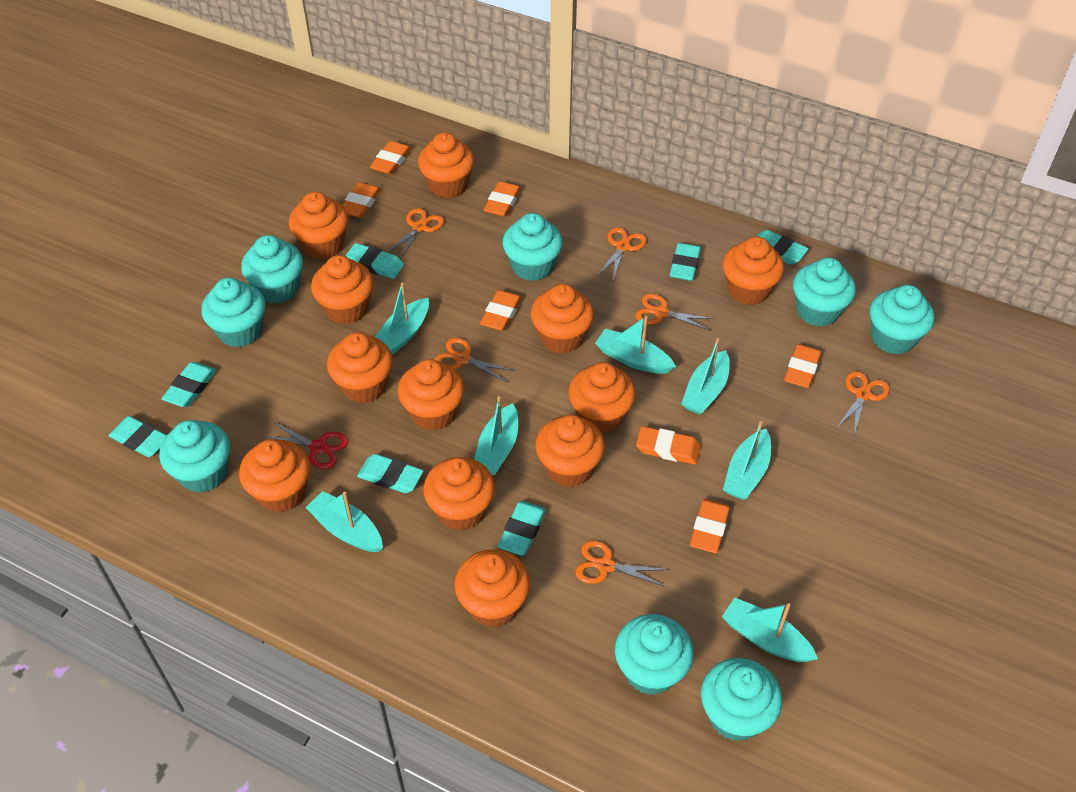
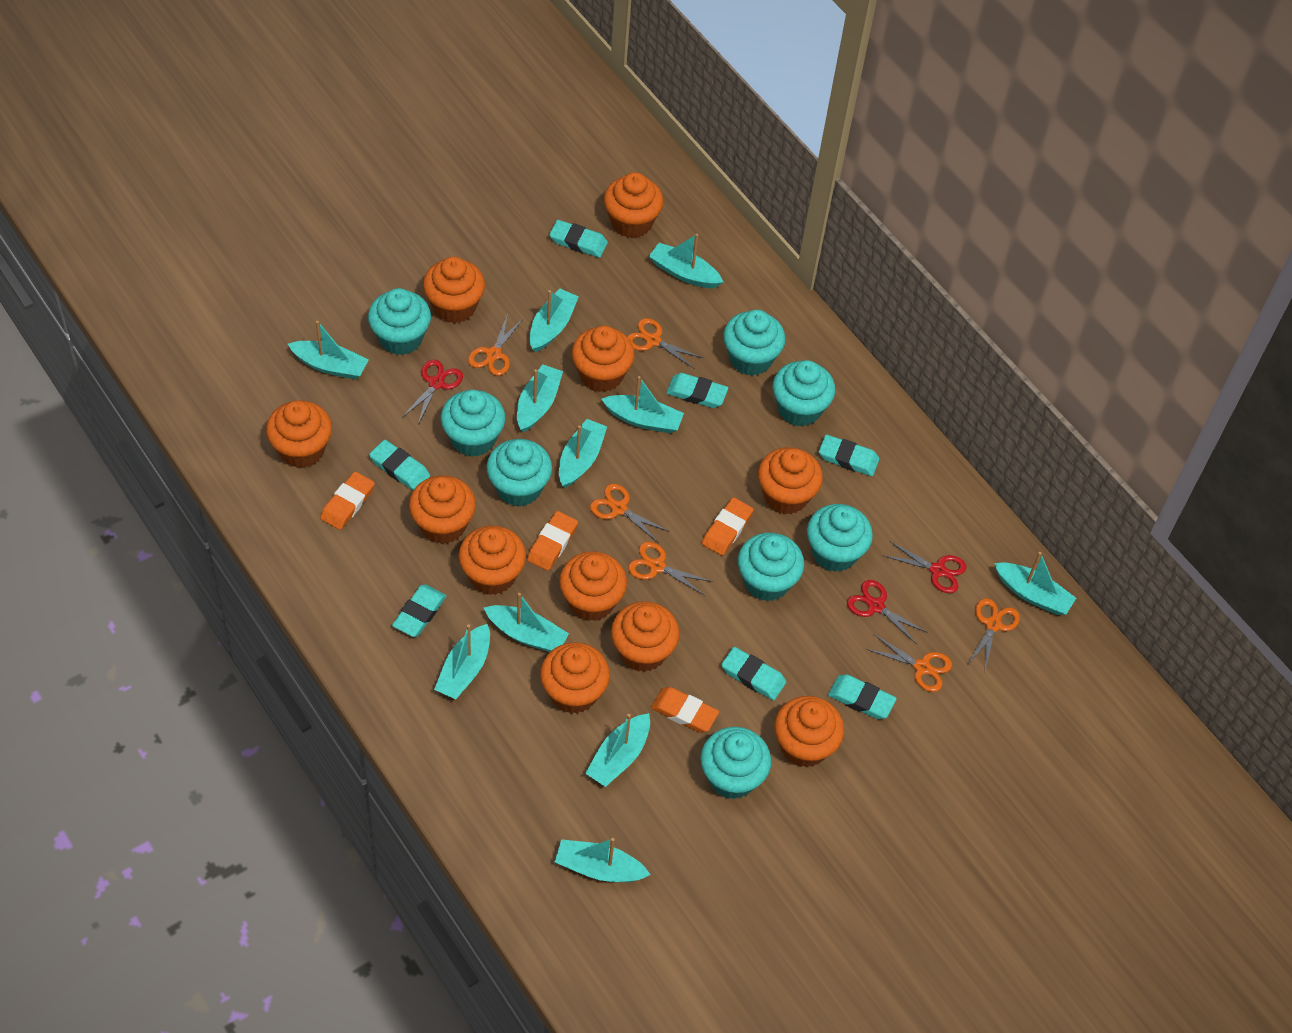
orange cupcake: [239,439,310,512] [289,192,349,259] [311,255,374,324] [327,332,393,403] [398,359,465,431] [418,132,475,198] [423,457,495,531] [455,549,530,627] [531,284,594,354] [535,415,605,487] [568,362,636,434] [723,237,784,305] = 12 -> [266,400,332,468] [409,475,476,544] [423,257,485,323] [459,526,526,595] [540,642,610,714] [559,551,627,621] [572,326,635,392] [604,172,664,238] [611,601,680,672] [758,447,823,515] [774,696,844,768] = 11
orange eraser: [342,182,381,218] [370,141,412,175] [480,290,522,331] [484,181,521,217] [636,426,701,465] [690,499,730,553] [784,344,821,388] = 7 -> [320,472,375,530] [527,511,578,571] [651,687,719,733] [702,497,754,556] = 4
red scissors: [263,422,348,469] = 1 -> [403,360,463,424] [847,580,928,644] [882,541,967,593] = 3
turquoise boat: [305,491,383,552] [375,283,429,355] [474,396,518,476] [595,316,676,374] [681,338,730,415] [722,597,818,662] [723,421,771,500] = 7 -> [288,321,369,380] [434,624,490,699] [484,593,569,652] [517,364,563,432] [530,289,579,352] [555,838,651,882] [559,419,607,488] [585,713,650,787] [601,376,684,433] [649,234,723,288] [994,552,1076,615] = 11

